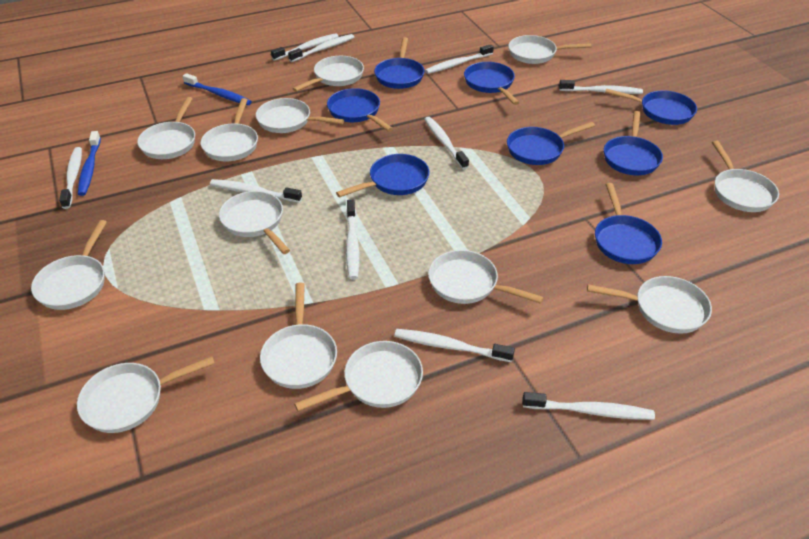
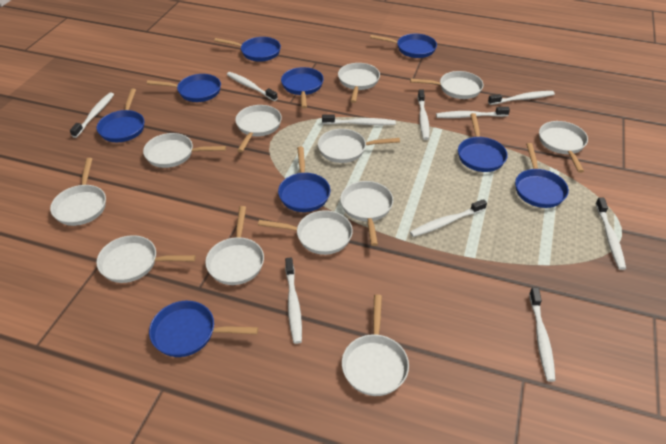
blue pan: [327,88,393,132] [336,154,429,197] [374,37,424,89] [464,62,520,105] [507,122,595,165] [595,183,662,264] [604,111,663,175] [605,89,697,125] = 8 -> [97,89,144,142] [147,74,221,102] [149,301,258,357] [214,37,281,62] [278,147,330,212] [281,67,324,108] [370,34,437,58] [458,113,508,172] [515,143,569,208] = 9
blue toothbrush: [78,131,101,196] [183,73,252,105] = 2 -> none = 0
white pan: [31,220,107,310] [77,356,215,433] [137,97,195,159] [201,98,258,161] [219,191,290,254] [256,98,344,133] [260,283,337,389] [293,56,364,92] [294,341,423,412] [428,250,544,304] [508,35,591,64] [587,276,712,334] [712,141,779,212] = 13 -> [50,158,106,226] [96,235,196,283] [143,133,226,168] [205,206,264,285] [235,105,282,152] [258,210,353,255] [318,129,400,163] [338,63,380,103] [340,181,393,246] [342,294,409,396] [410,71,483,99] [539,121,588,173] = 12

